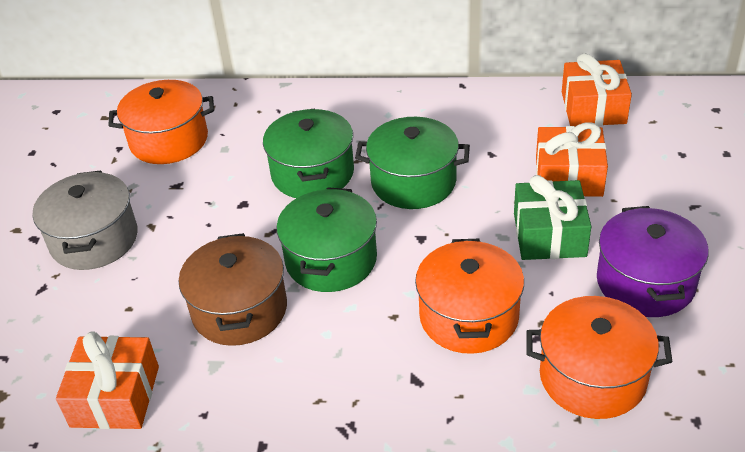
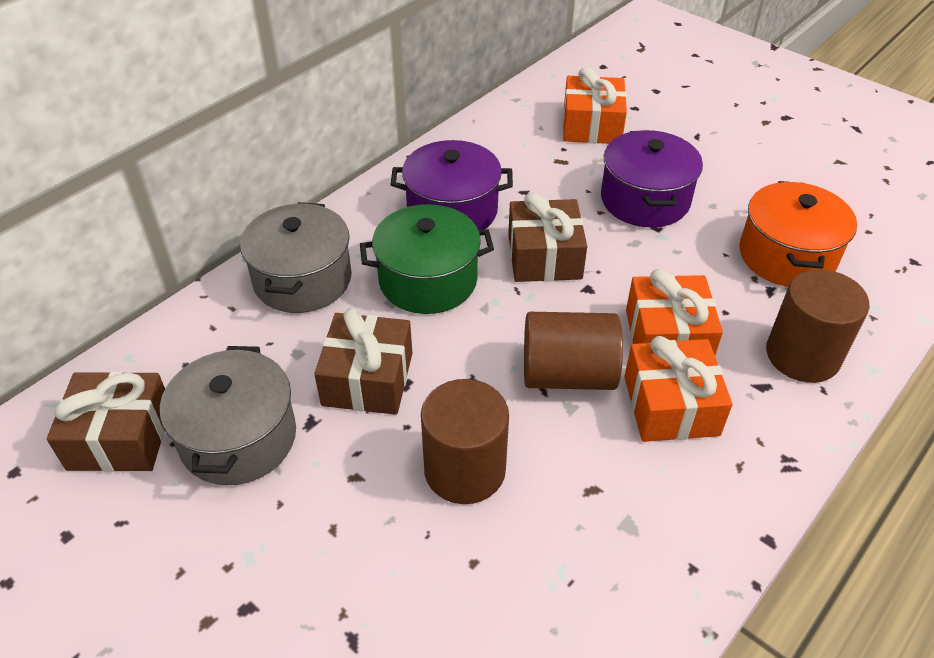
brown cylinder: none = 0 -> [421,379,509,504] [524,312,623,390] [766,269,869,383] = 3
brown gift: none = 0 -> [47,371,165,472] [314,308,412,415] [508,192,587,282] = 3
brown pot: [179,233,287,346] = 1 -> none = 0
green gift: [514,175,591,260] = 1 -> none = 0
green pot: [263,108,354,198] [277,187,377,292] [355,117,470,209] = 3 -> [360,204,494,314] = 1
grey pot: [33,170,138,270] = 1 -> [160,346,296,485] [240,202,352,313] = 2
orange pot: [108,80,214,164] [415,239,524,354] [526,296,673,419] = 3 -> [740,181,857,287] = 1
purple pot: [597,206,709,317] = 1 -> [391,140,513,230] [601,130,703,228] = 2

